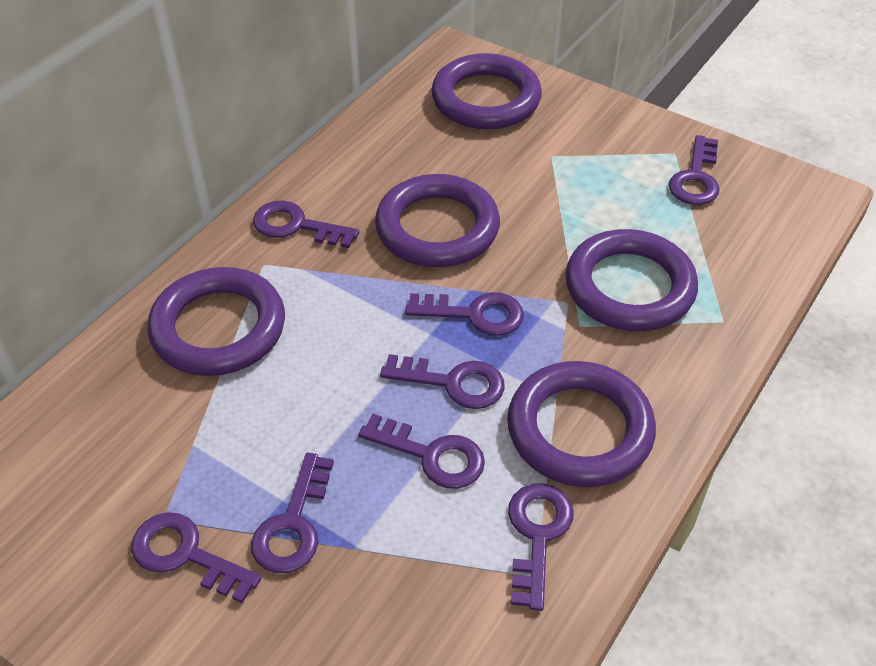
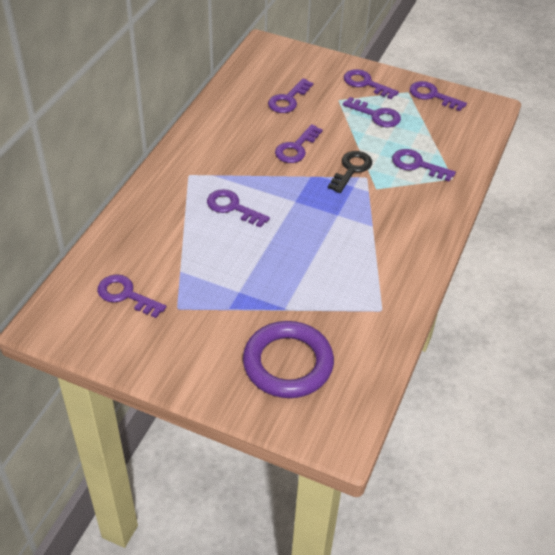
black key: none = 0 -> [328,151,372,193] = 1
purple ring: [147,267,285,376] [375,174,500,267] [431,53,542,129] [507,361,656,487] [565,229,698,331] = 5 -> [243,321,334,398] = 1

